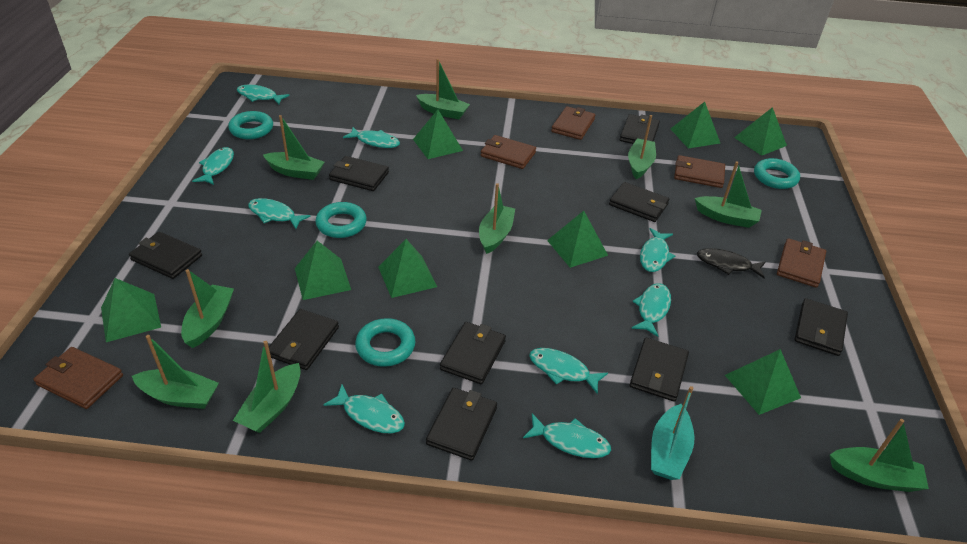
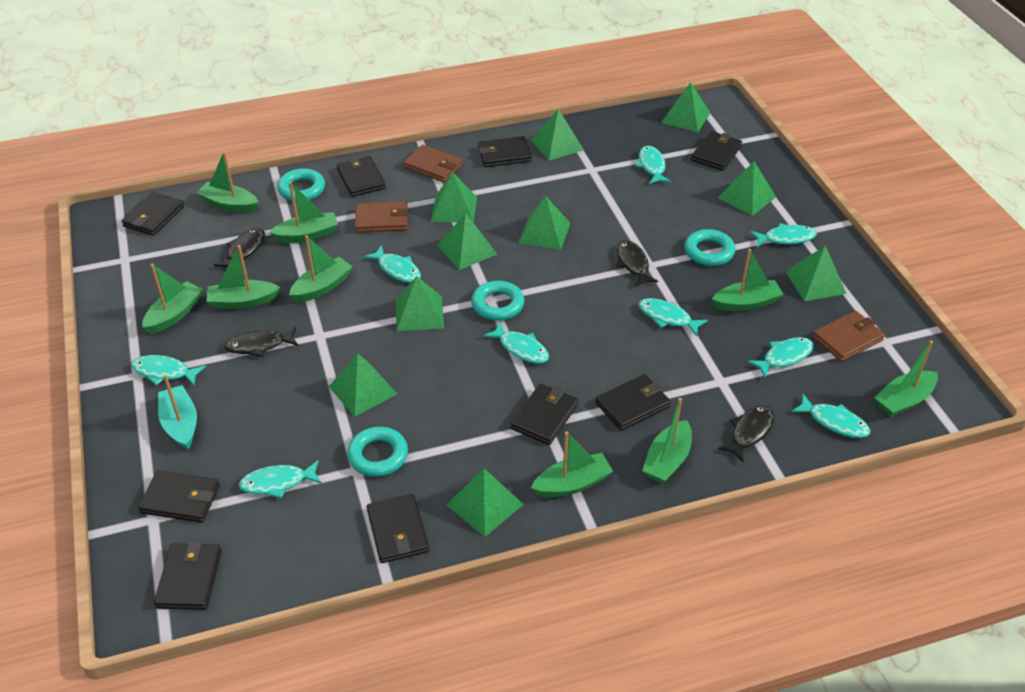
black fish: [697,248,766,278] = 1 -> [214,228,265,267] [224,327,298,357] [616,240,658,286] [718,405,774,462] = 4
brown wallet: [33,347,123,409] [481,135,536,169] [551,106,595,140] [674,155,725,188] [777,238,826,288] = 5 -> [355,201,409,232] [403,145,463,182] [813,311,885,362] = 3
green pyramid: [101,278,161,342] [295,241,351,300] [378,239,437,298] [413,110,463,159] [547,211,608,268] [671,102,720,148] [725,349,801,415] [734,107,787,156] = 8 -> [329,353,397,417] [396,276,444,331] [431,172,477,223] [437,213,497,270] [447,468,524,537] [518,196,570,250] [531,109,584,160] [661,82,710,132] [718,161,776,216] [785,245,847,301] = 10

